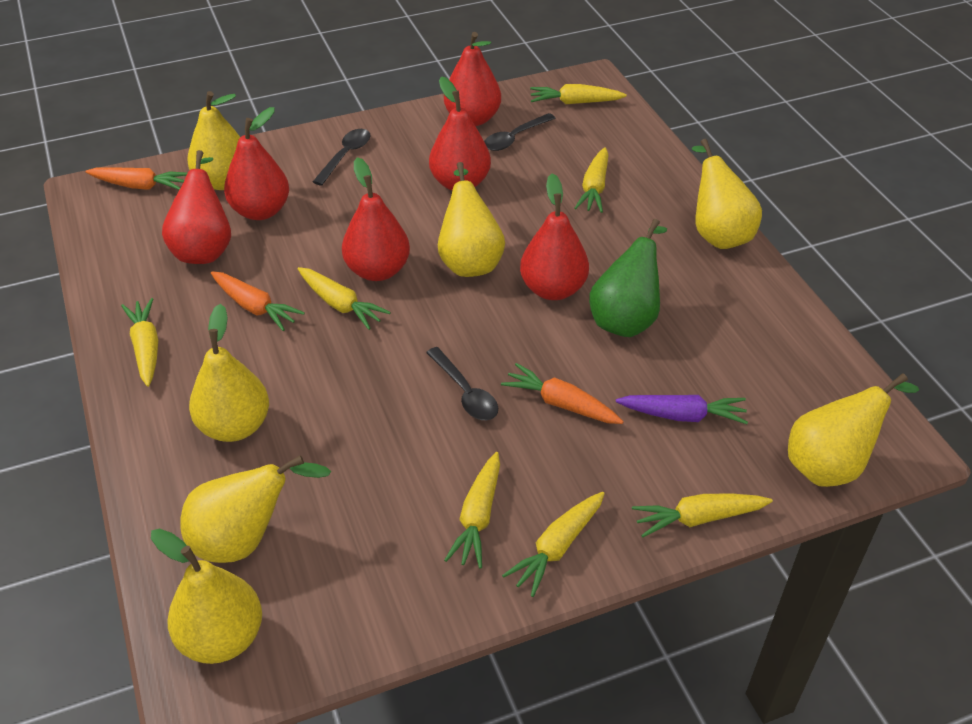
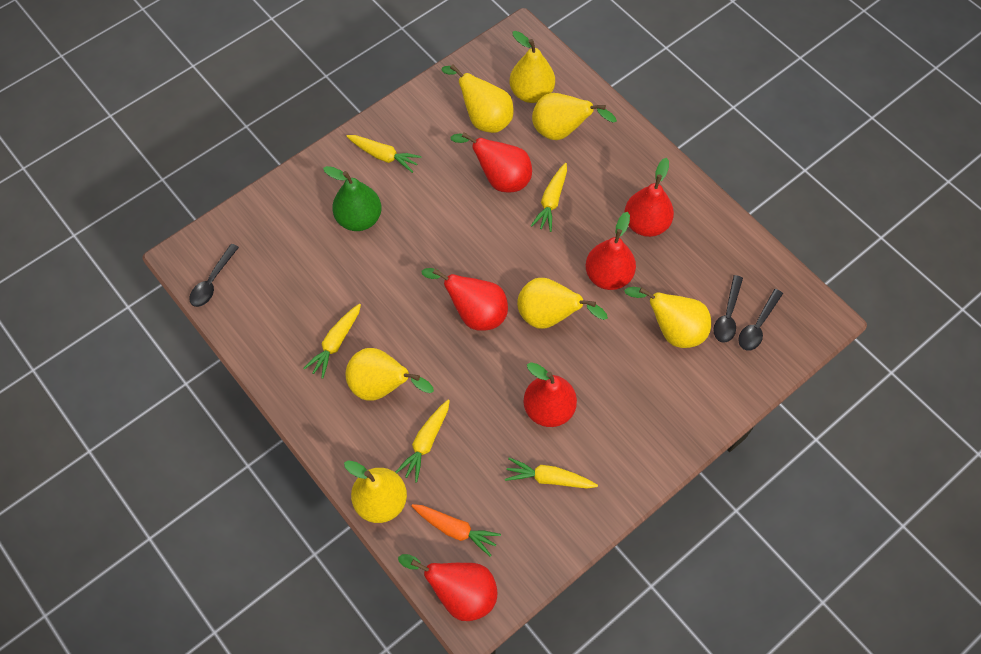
orange carrot: [86,167,187,190] [211,271,305,331] [501,363,624,424] = 3 -> [411,504,501,557] = 1
purple carrot: [616,395,748,424] = 1 -> none = 0
yellow carrot: [121,298,158,387] [298,267,391,330] [444,452,500,569] [502,492,605,597] [530,84,627,104] [574,147,609,213] [632,494,773,537] = 7 -> [304,304,361,379] [346,135,422,173] [396,400,450,482] [505,457,598,489] [531,163,567,232] = 5

